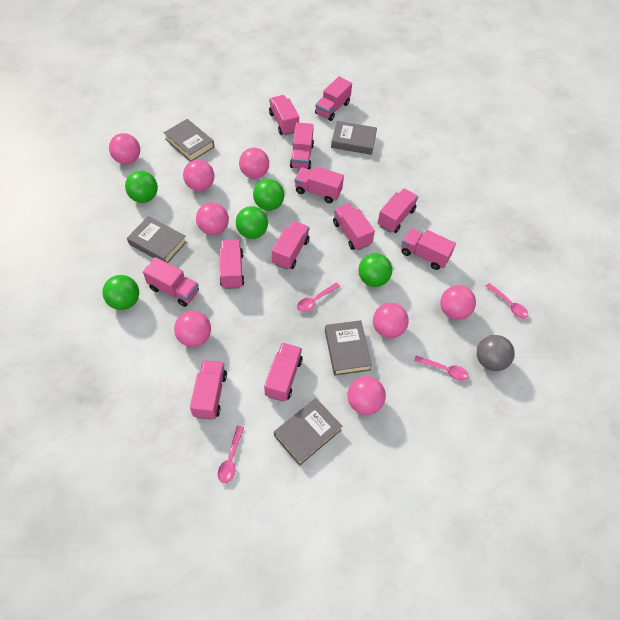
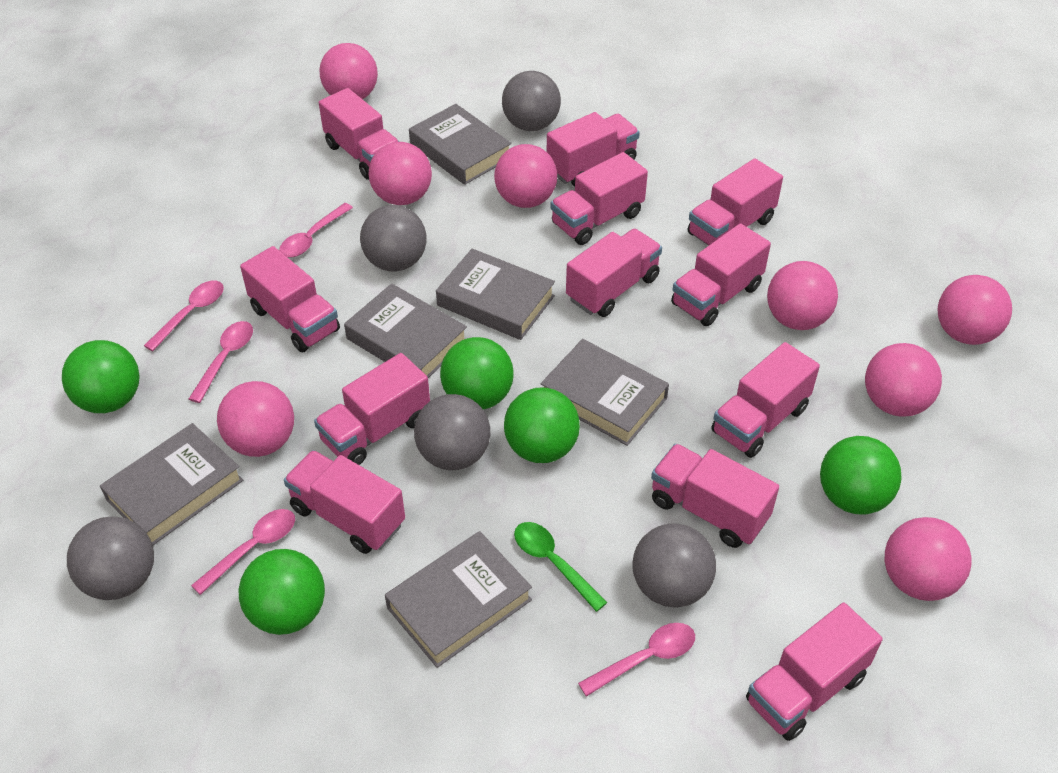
green spoon: none = 0 -> [514,522,608,612] = 1
grey ball: [477,335,515,371] = 1 -> [67,516,154,600] [360,205,427,271] [414,394,490,470] [502,71,561,131] [633,523,716,608] = 5
grey book: [127,216,187,263] [164,119,214,162] [274,398,342,465] [325,320,372,376] [331,121,377,155] = 5 -> [100,423,243,545] [344,283,467,378] [385,531,532,668] [409,104,512,185] [436,249,555,340] [541,339,669,446] = 6
pink spoon: [218,426,244,483] [297,283,340,312] [414,356,469,381] [486,283,528,319] = 4 -> [144,280,224,351] [189,321,253,403] [191,509,295,595] [279,203,353,257] [578,623,695,697] = 5

